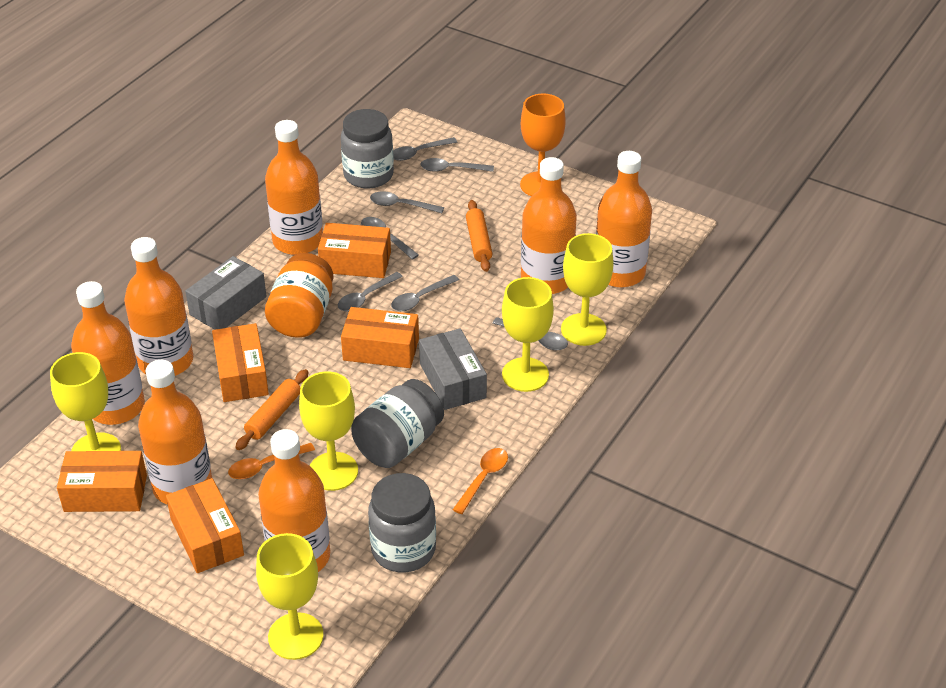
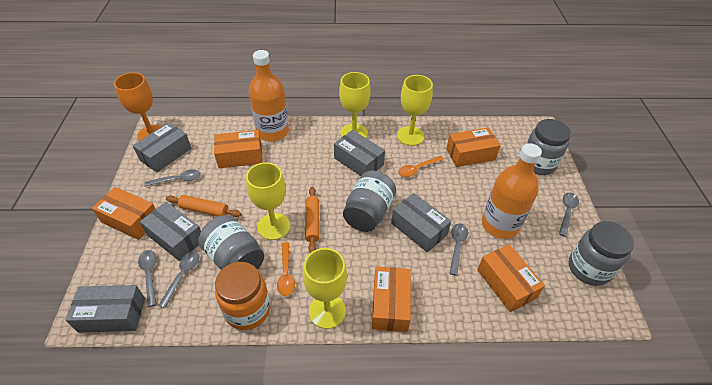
grey box: [185,256,267,330] [419,328,487,410] = 2 -> [66,285,145,333] [133,122,191,172] [140,202,201,261] [334,130,385,176] [391,193,451,253] = 5
grey jar: [341,109,394,189] [351,379,444,468] [368,473,436,572] = 3 -> [198,215,264,270] [343,171,396,232] [526,119,571,175] [569,221,634,286] = 4
grey spoon: [338,272,403,312] [361,217,419,260] [370,191,444,213] [391,275,459,311] [393,137,457,161] [420,158,494,172] [492,317,568,350] = 7 -> [138,250,157,307] [144,169,201,187] [158,251,200,308] [449,223,468,276] [559,193,579,237] = 5
orange bottle: [71,281,145,425] [124,237,193,376] [138,360,212,505] [258,429,331,572] [265,120,323,255] [521,157,577,294] [596,151,652,288] = 7 -> [249,50,289,141] [482,143,542,239] = 2
yellow goblet: [50,352,121,451] [256,533,324,660] [299,371,358,491] [502,277,554,392] [561,233,614,346] = 5 -> [246,162,290,240] [303,248,347,329] [339,72,371,138] [397,75,433,146] = 4

